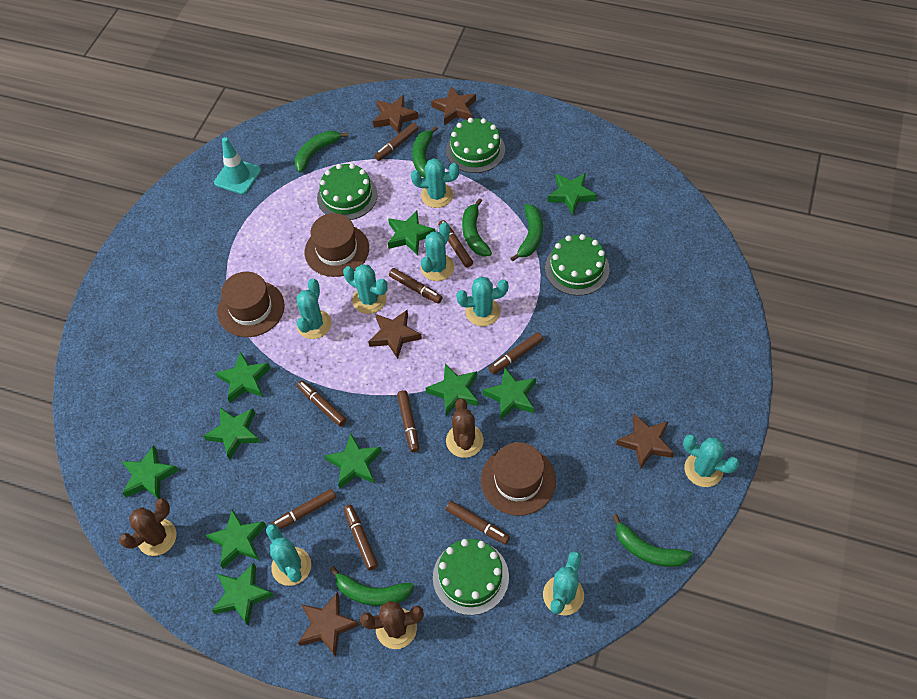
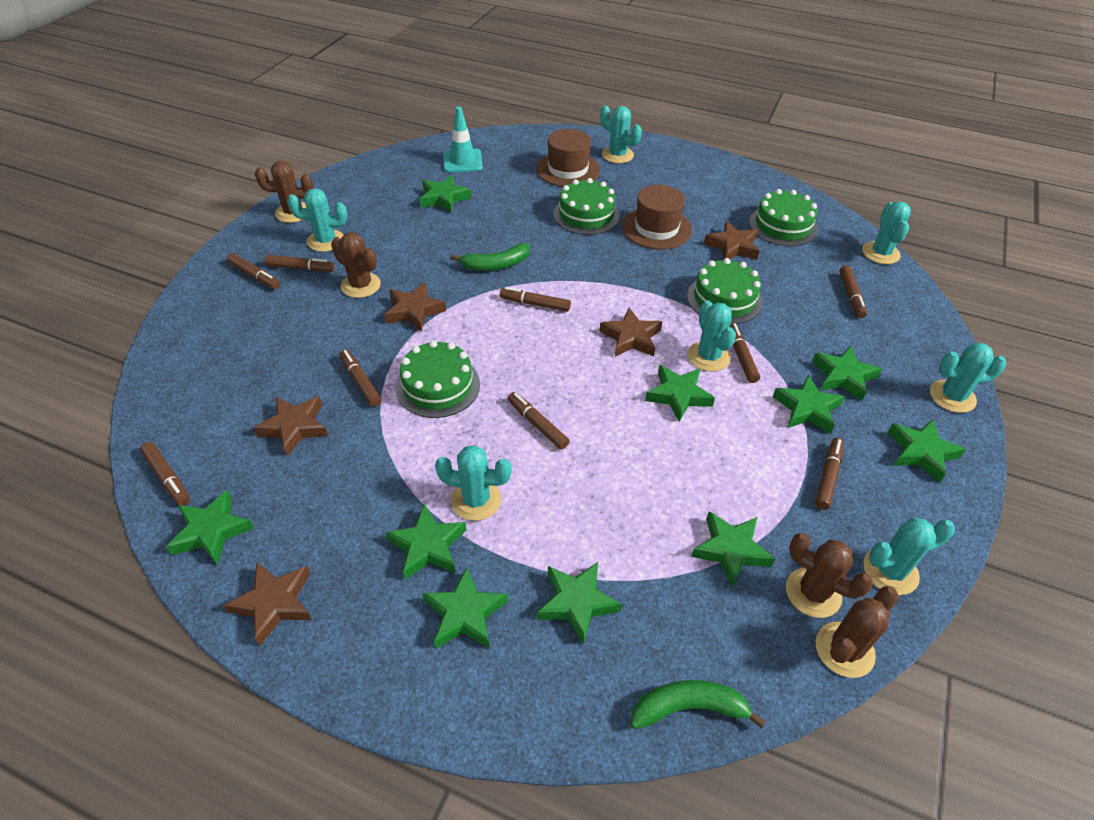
brown cactus: [119,498,176,556] [360,601,424,649] [446,399,484,458] = 3 -> [255,161,313,223] [331,232,381,298] [786,533,873,618] [816,586,899,678] = 4
brown hat: [217,272,285,337] [305,213,369,277] [481,442,556,516] = 3 -> [536,129,600,187] [622,185,692,250] = 2
green banana: [294,131,348,173] [330,566,414,606] [412,126,438,178] [462,198,492,256] [510,204,543,262] [612,514,693,567] = 6 -> [450,243,530,271] [631,680,766,729] = 2
turquoise cactus: [266,524,311,586] [296,279,332,339] [343,264,387,314] [411,158,459,208] [420,222,454,281] [456,277,508,326] [543,551,584,615] [683,434,739,487] = 8 -> [287,188,348,252] [435,445,512,521] [600,105,642,163] [687,300,736,372] [862,201,911,264] [863,518,955,595] [930,342,1006,413] = 7

